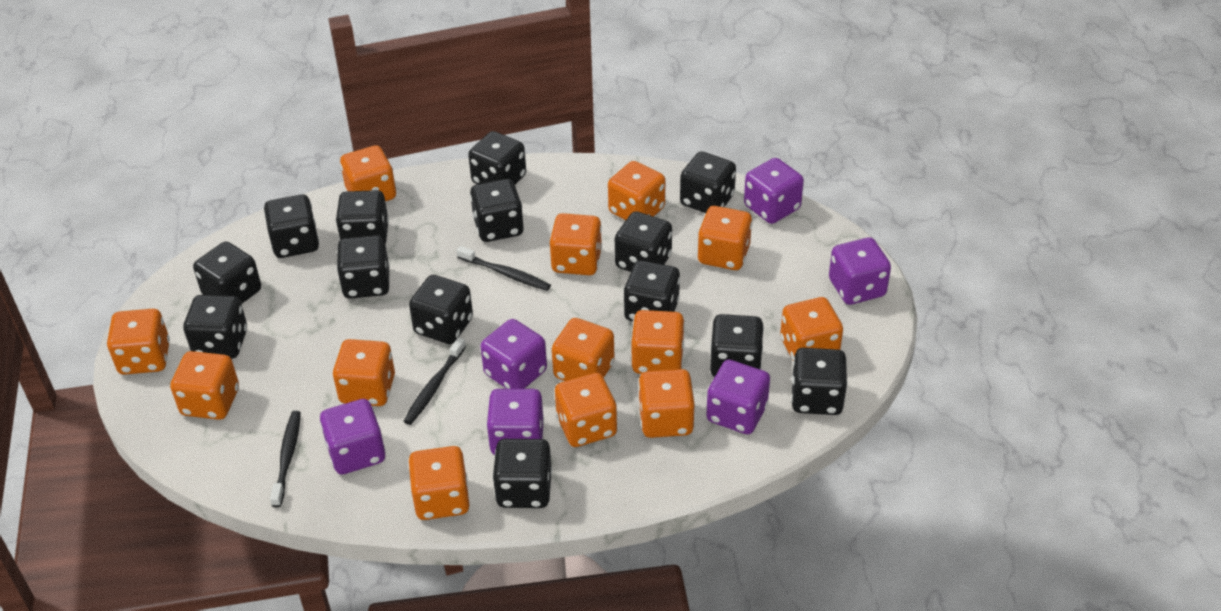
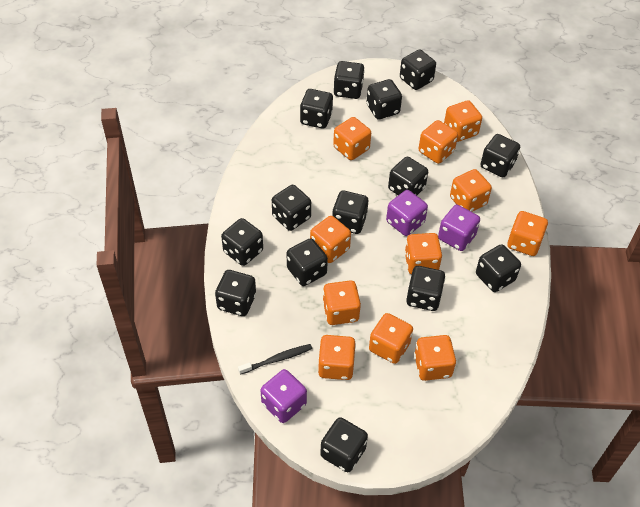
black toothbrush: [270,411,301,507] [403,337,466,425] [457,246,551,291] = 3 -> [238,344,312,375] = 1
orange dice: [107,309,170,375] [170,351,239,420] [333,339,395,406] [340,145,396,201] [408,446,469,520] [550,213,602,275] [552,318,615,381] [555,373,617,447] [608,161,665,220] [631,310,685,374] [638,369,694,438] [697,206,752,270] [780,297,843,360] = 13 -> [310,216,351,263] [318,335,356,380] [323,280,361,325] [333,117,371,160] [369,313,413,364] [405,233,442,274] [414,335,456,381] [419,120,458,164] [444,100,482,142] [450,169,492,212] [507,211,548,256] = 11
purple dice: [320,399,385,475] [481,319,547,389] [486,389,544,455] [706,360,770,434] [744,158,804,224] [829,237,891,305] = 6 -> [261,369,307,423] [386,190,428,236] [438,205,480,251] = 3

